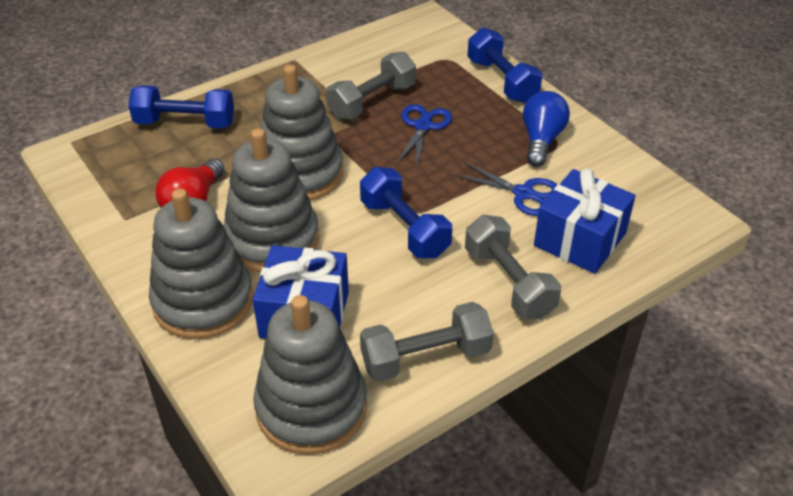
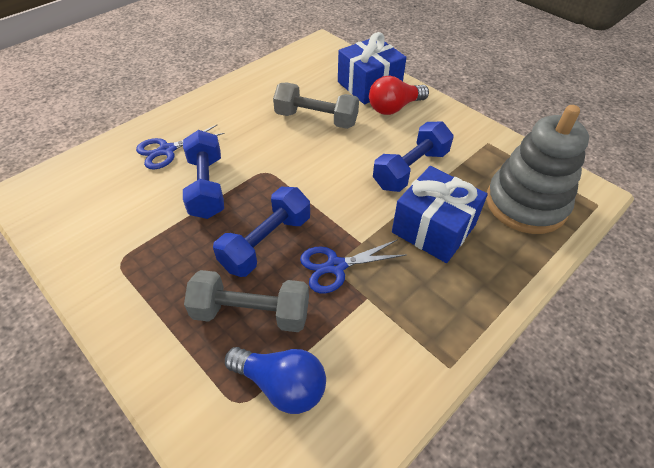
grey dumbbell: [326,51,416,120] [360,302,494,382] [465,215,561,319] = 3 -> [184,270,309,332] [273,82,359,129] = 2
grey stacking toy: [149,188,253,339] [223,128,319,273] [253,295,367,455] [260,64,343,201] = 4 -> [486,105,589,234] = 1

